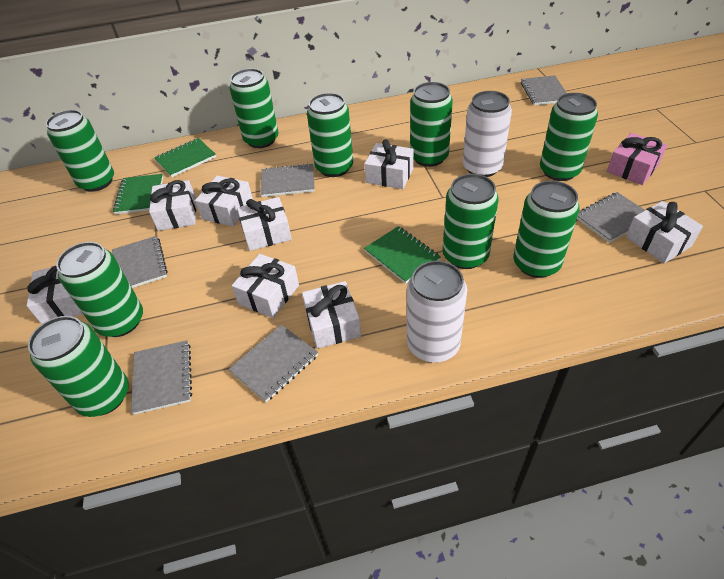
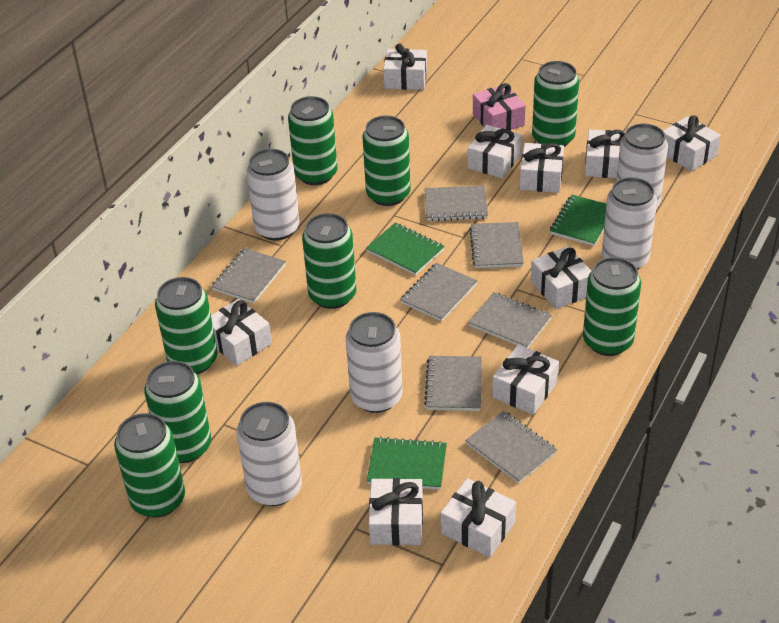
green can: [28,316,129,417] [46,110,114,192] [56,242,143,337] [230,68,279,148] [307,93,353,177] [410,82,453,167] [442,174,499,269] [513,181,580,278] [540,93,598,181] = 9 -> [114,413,185,518] [144,361,211,463] [155,277,217,374] [288,96,337,185] [302,213,356,309] [362,116,411,206] [532,61,579,147] [583,257,641,356] = 8
grey notebook: [112,236,168,288] [131,340,192,415] [229,325,318,402] [260,163,315,197] [521,75,567,105] [577,192,645,243] = 6 -> [211,248,286,304] [400,263,477,321] [424,356,482,411] [425,186,488,221] [465,411,557,483] [468,292,552,348] [469,222,524,268] = 7
white can: [407,261,467,363] [463,91,512,177] = 2 -> [237,402,302,506] [246,149,300,241] [346,312,403,413] [602,177,657,270] [616,124,668,208] = 5
white gift: [27,266,83,324] [149,180,196,231] [195,176,253,227] [232,254,299,318] [237,197,292,251] [302,281,361,349] [364,139,414,189] [626,201,703,263] = 8 -> [211,299,272,366] [369,478,423,545] [383,44,427,90] [441,478,516,558] [468,125,522,179] [492,345,559,415] [520,143,564,193] [531,246,591,309] [585,130,625,178] [664,115,721,171] = 10

